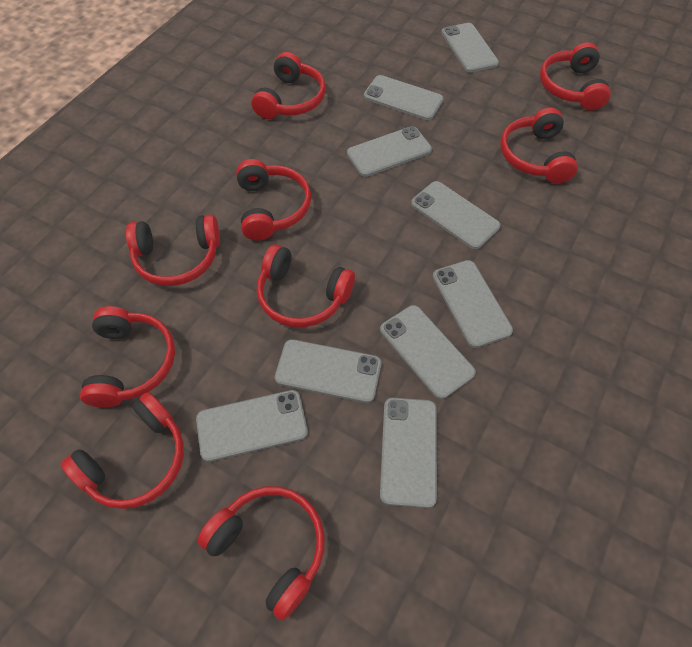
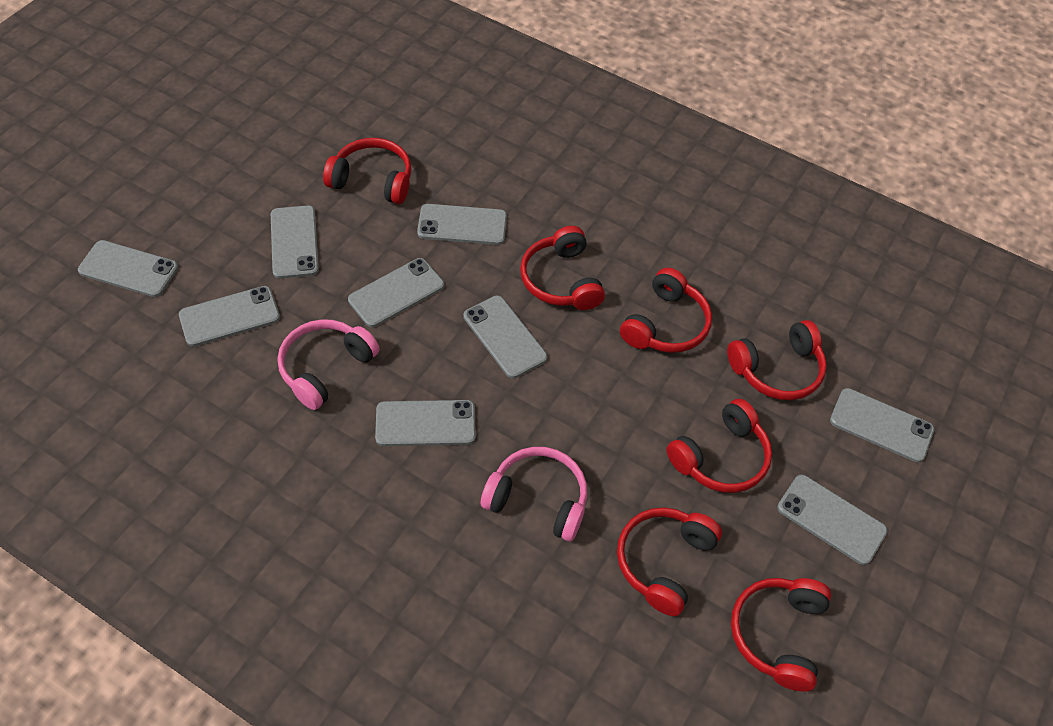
pink headphones: none = 0 -> [278,319,380,410] [481,447,587,541] = 2
red headphones: [61,392,184,509] [80,306,175,408] [126,214,220,286] [197,486,325,621] [236,159,311,241] [251,52,326,119] [257,244,355,327] [500,108,578,183] [540,42,611,110] = 9 -> [323,138,411,204] [520,226,605,310] [617,507,722,616] [620,268,712,353] [667,399,772,493] [727,320,827,400] [731,578,831,692] = 7

